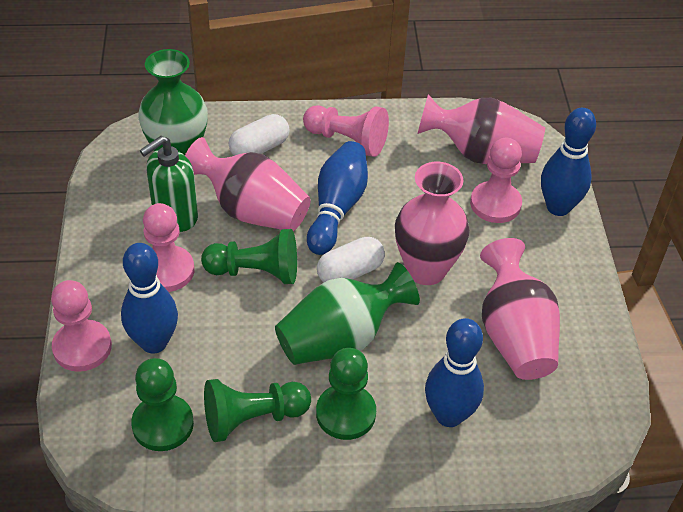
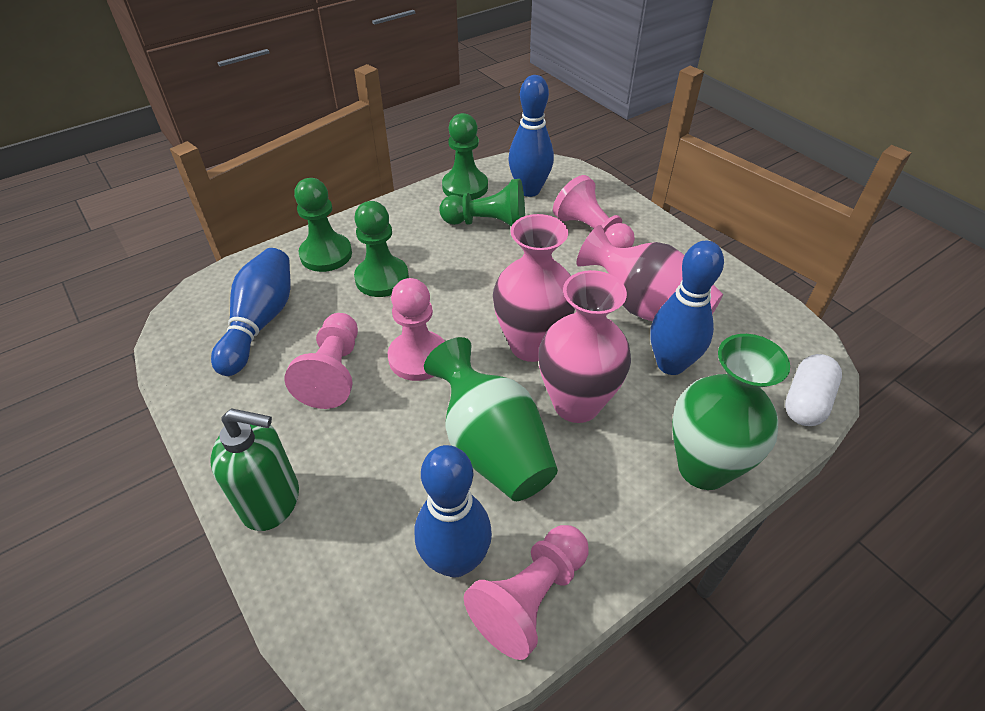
pink vase: [185,137,311,231] [395,162,470,285] [418,94,545,164] [480,238,560,380] = 4 -> [493,214,575,362] [538,270,631,423] [576,225,723,321] = 3
white capsule: [229,114,290,156] [317,237,385,282] = 2 -> [785,354,842,426] = 1

